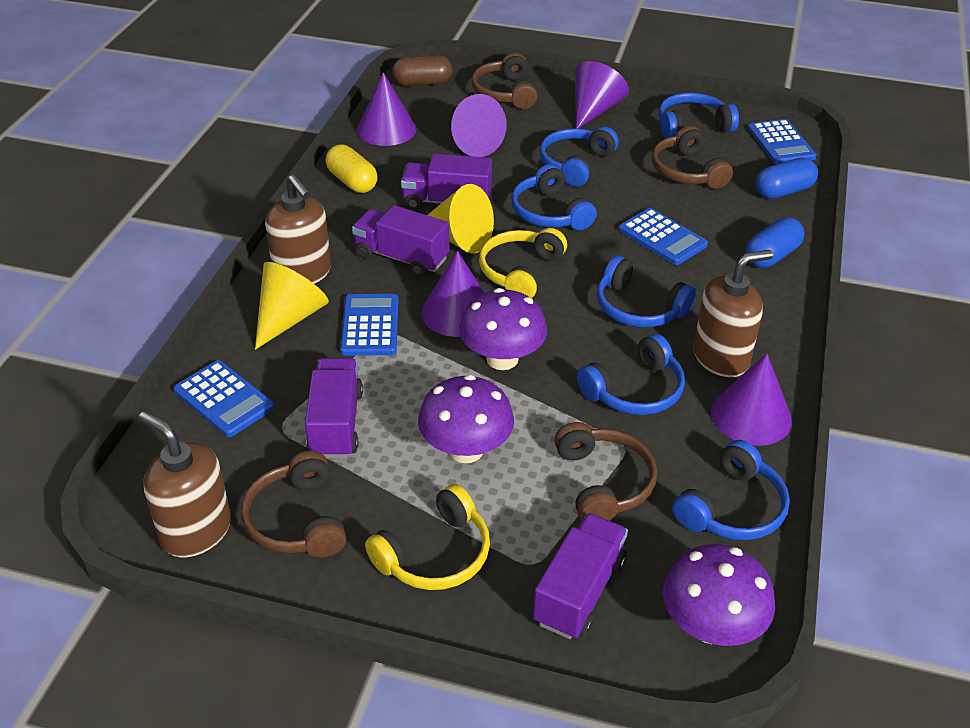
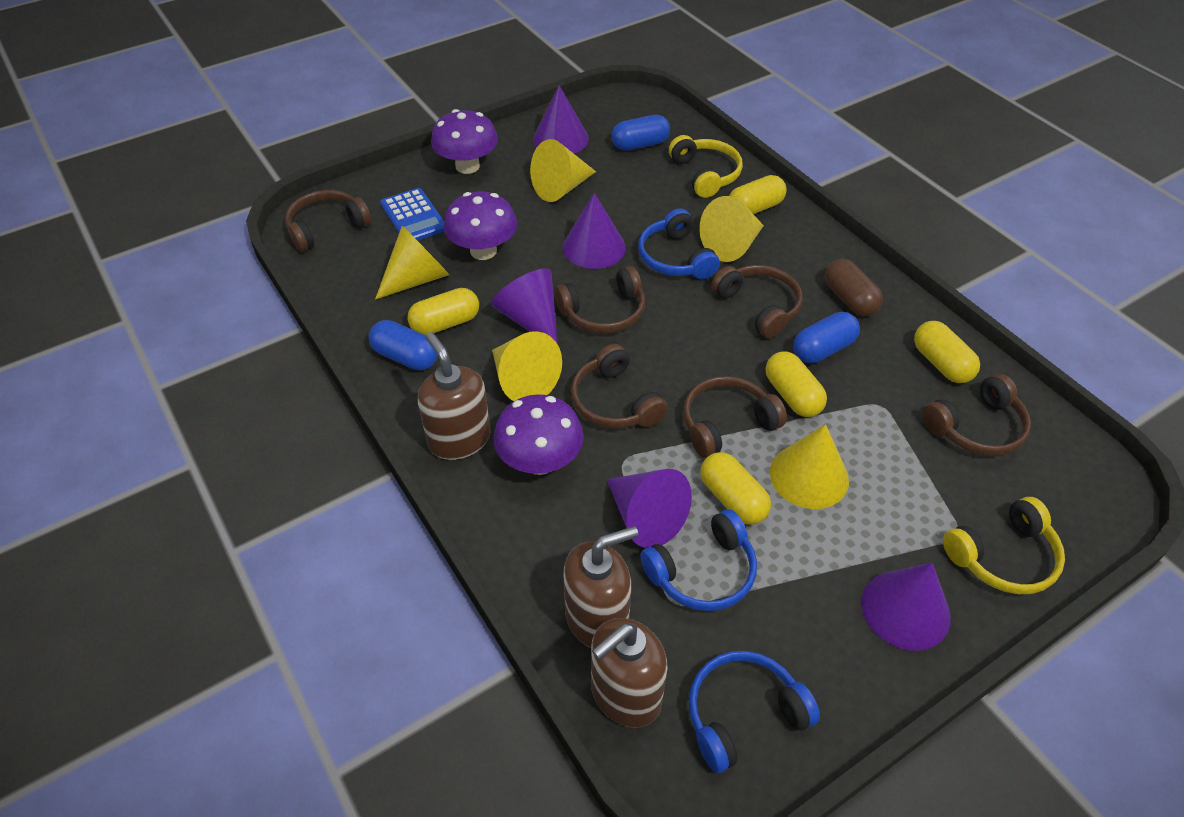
blue calculator: [174,360,275,437] [340,294,398,356] [619,208,708,265] [748,119,817,164] = 4 -> [380,188,444,241] = 1
blue capsule: [746,217,805,268] [755,158,818,199] = 2 -> [369,320,438,370] [612,115,670,151] [793,312,860,363] = 3
blue headphones: [511,164,597,230] [540,126,619,187] [577,334,685,415] [597,256,696,327] [659,92,739,139] [672,440,790,540] = 6 -> [638,209,720,279] [640,509,757,611] [688,651,820,773] = 3
brown headphones: [241,450,346,557] [472,52,538,109] [554,422,657,521] [652,126,733,189] = 4 -> [285,190,371,252] [555,266,645,334] [571,344,668,429] [683,376,787,458] [711,265,803,338] [923,374,1031,456] = 6
purple truck: [305,358,363,458] [352,205,449,277] [401,154,492,210] [533,513,628,639] = 4 -> none = 0
yellow capsule: [326,144,378,193] = 1 -> [407,288,479,335] [700,452,771,524] [729,175,787,214] [766,351,827,417] [914,321,980,383] = 5
yellow cone: [255,262,329,350] [428,184,494,254] = 2 -> [375,226,449,300] [492,331,562,401] [530,139,596,202] [699,196,764,262] [770,424,849,509] = 5

